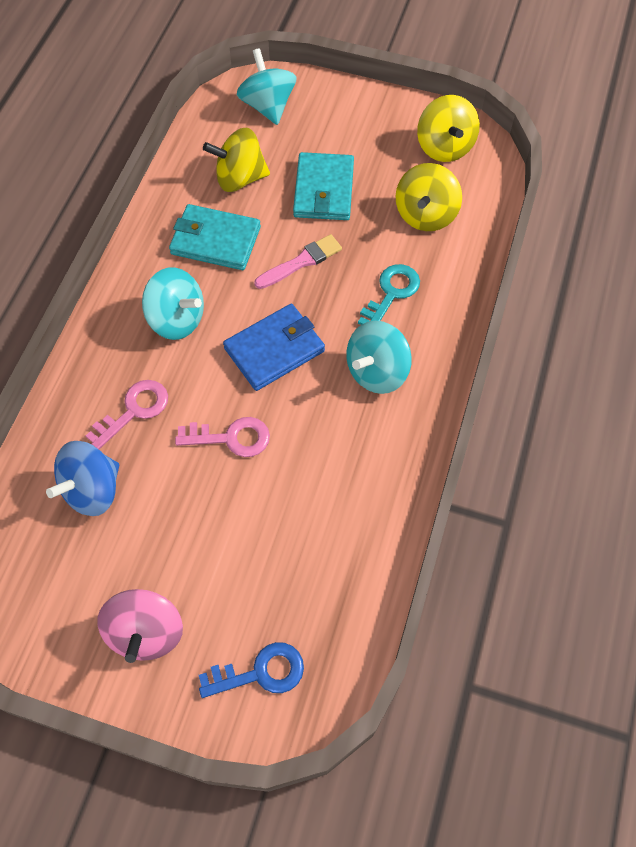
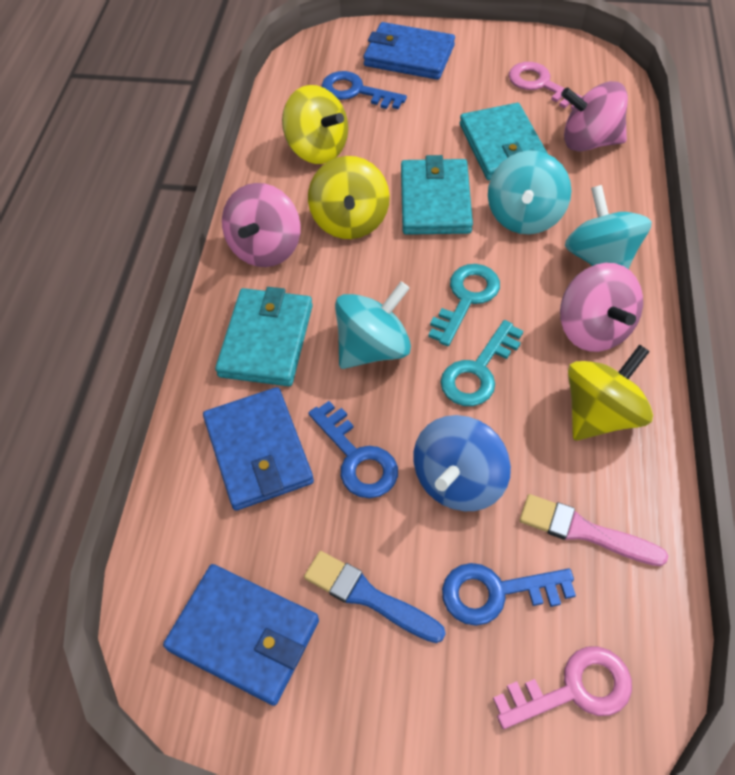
blue brush: none = 0 -> [304,551,446,643] = 1
blue key: [199,642,304,698] = 1 -> [308,401,398,498] [322,71,407,109] [442,563,576,626] = 3
blue wallet: [223,304,325,391] = 1 -> [163,564,319,706] [203,387,314,511] [363,22,455,80] = 3
pink spinning top: [97,589,183,663] = 1 -> [222,183,300,267] [560,263,643,352] [561,81,628,152] = 3
turquoise key: [358,264,420,325] = 1 -> [429,264,500,346] [441,320,523,406] = 2
turquoise wallet: [169,204,261,270] [293,152,354,220] = 2 -> [215,287,313,386] [401,155,473,235] [460,103,548,180] = 3

